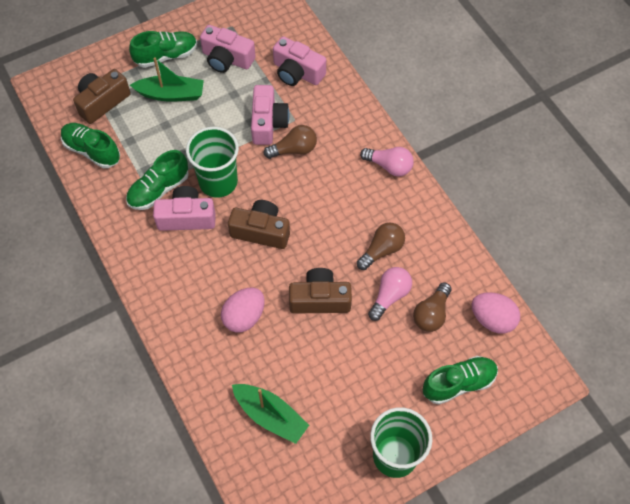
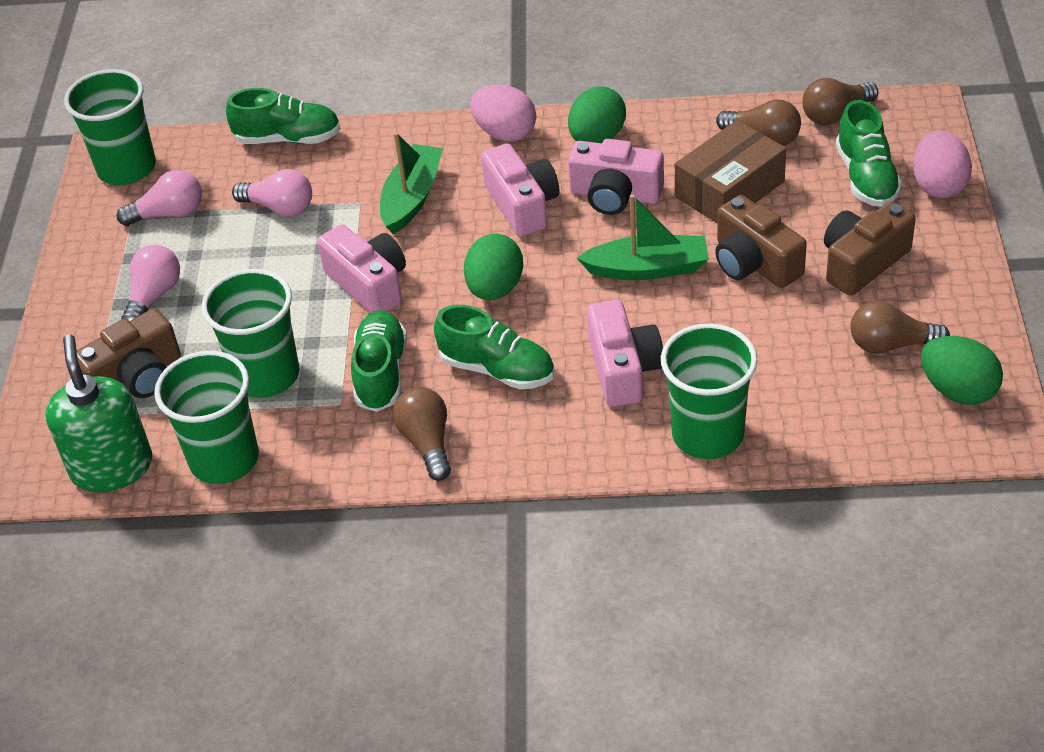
brown box: none = 0 -> [675,120,786,223] = 1
brown light bulb: [264,125,317,159] [357,222,405,270] [413,282,451,332] = 3 -> [393,387,451,481] [716,99,801,146] [802,78,879,125] [850,301,950,354] = 4
green cup: [186,127,239,198] [370,407,432,478] = 2 -> [64,69,156,185] [154,351,259,484] [201,269,300,398] [661,324,758,459] = 4
green egg: none = 0 -> [464,234,523,300] [568,87,626,143] [921,336,1003,405] = 3
green soap dispenser: none = 0 -> [45,335,152,492] = 1
pink light bulb: [360,147,414,177] [368,267,412,321] = 2 -> [117,170,202,226] [121,245,180,321] [232,169,312,217] = 3

